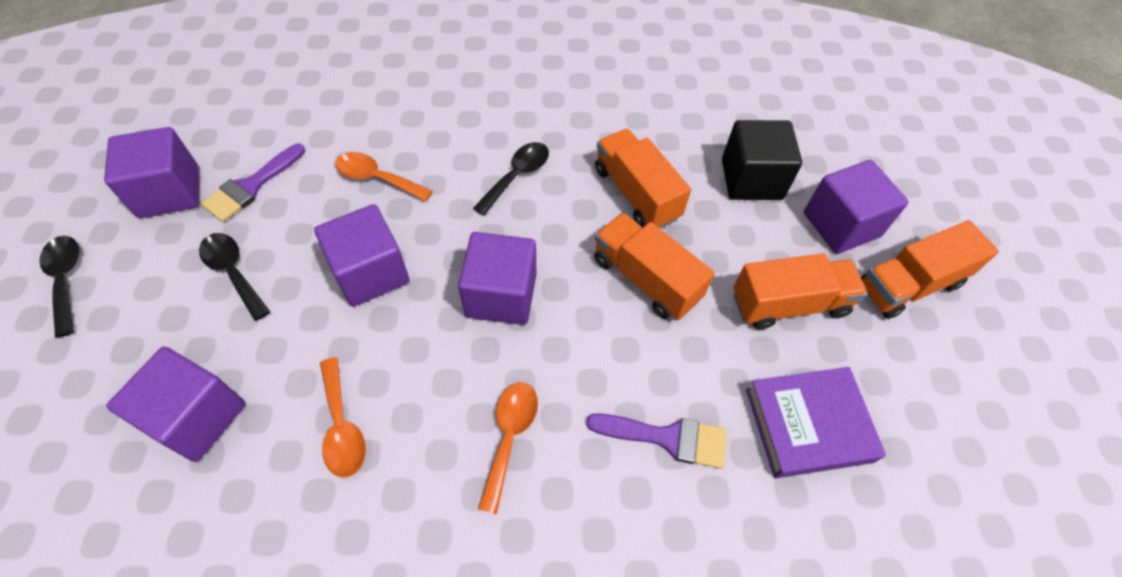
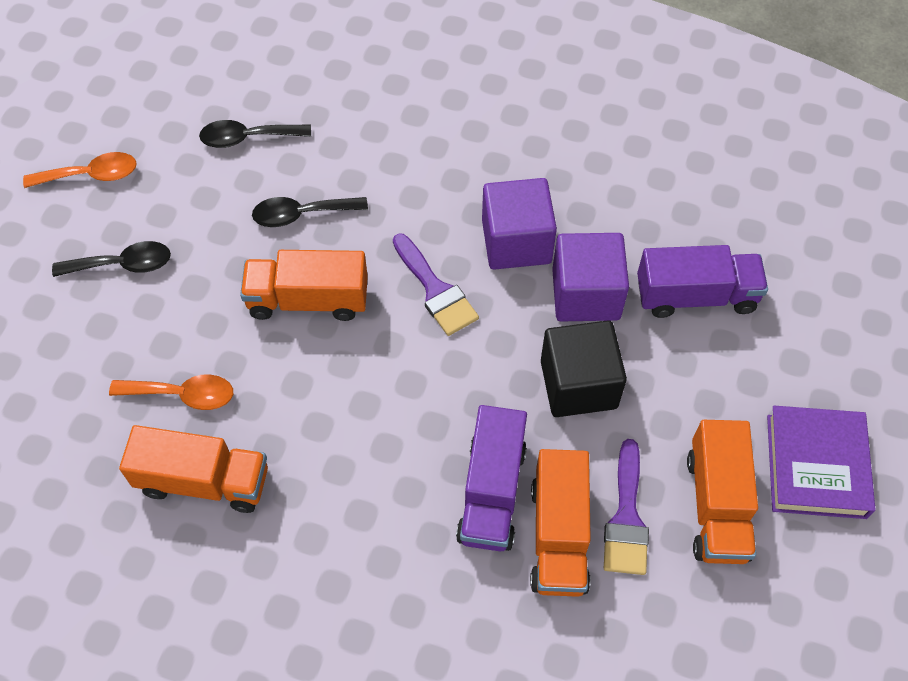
orange spoon: [320,357,366,478] [335,152,433,202] [478,382,538,514] = 3 -> [23,152,137,188] [109,374,233,410] = 2
purple cube: [104,127,199,218] [106,347,246,462] [314,204,410,307] [458,232,536,325] [804,160,909,254] = 5 -> [482,178,557,270] [552,233,629,321] = 2
purple truck: none = 0 -> [456,405,527,552] [637,245,768,318] = 2

